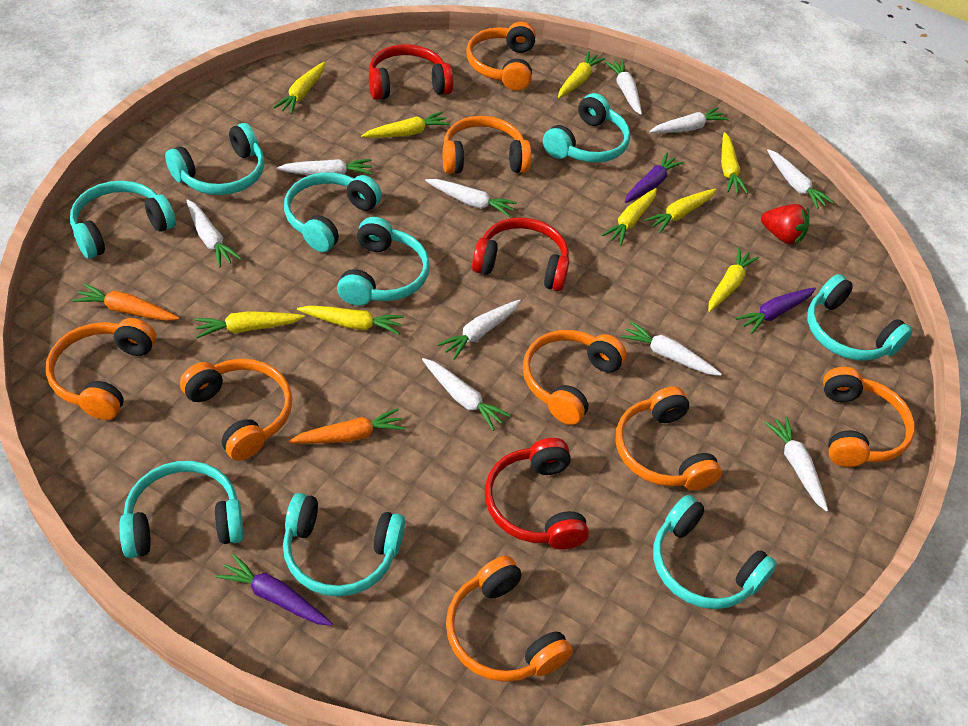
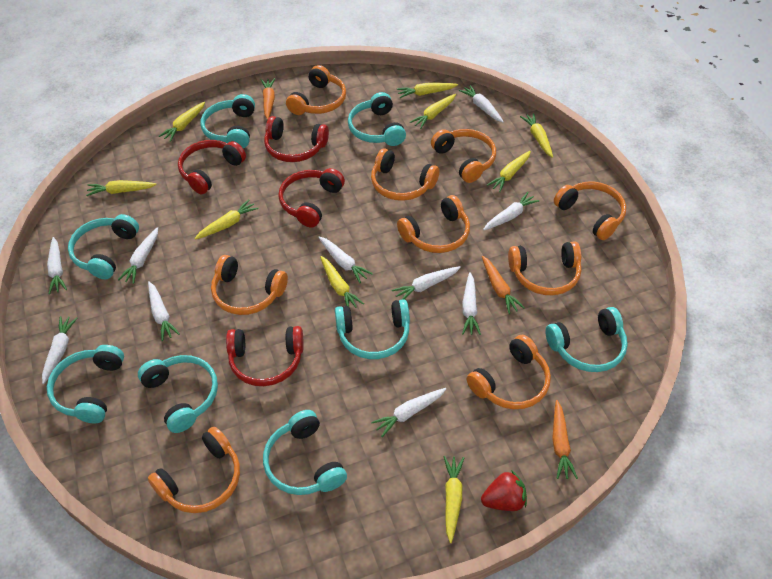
orange carrot: [73,283,179,321] [289,408,405,444] = 2 -> [261,78,275,120] [482,256,525,314] [552,400,578,479] = 3
orange headphones: [46,318,156,420] [180,359,293,461] [443,116,532,174] [446,556,573,682] [466,22,536,91] [523,330,627,425] [615,386,722,491] [823,367,915,467] = 8 -> [148,427,240,513] [211,255,288,315] [286,65,346,115] [371,148,439,201] [397,195,470,253] [431,129,496,183] [467,335,551,409] [508,241,581,295] [554,181,626,240] = 9
purple carrot: [216,554,333,626] [624,153,684,203] [735,287,816,334] = 3 -> none = 0
red headphones: [369,44,453,100] [472,217,570,291] [485,438,589,550] = 3 -> [178,140,246,195] [226,326,304,386] [264,116,329,162] [278,168,345,228] = 4
turquoise headphones: [70,180,176,259] [119,461,244,558] [165,123,265,195] [283,493,405,597] [284,173,382,252] [337,217,430,306] [543,93,630,163] [653,495,777,609] [807,274,913,361] = 9 -> [47,345,124,423] [68,214,139,279] [138,355,218,433] [201,94,255,148] [263,410,347,495] [335,299,410,359] [348,92,406,146] [545,307,628,372] = 8

